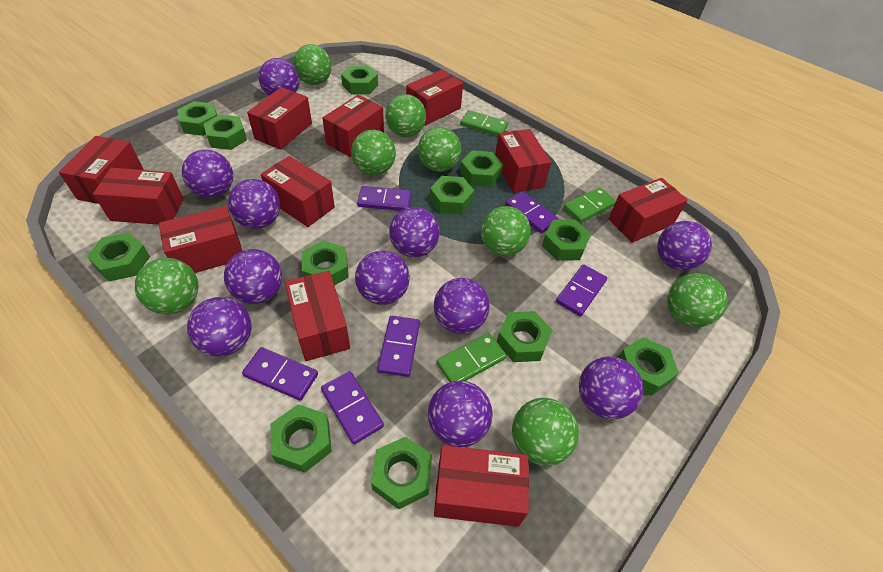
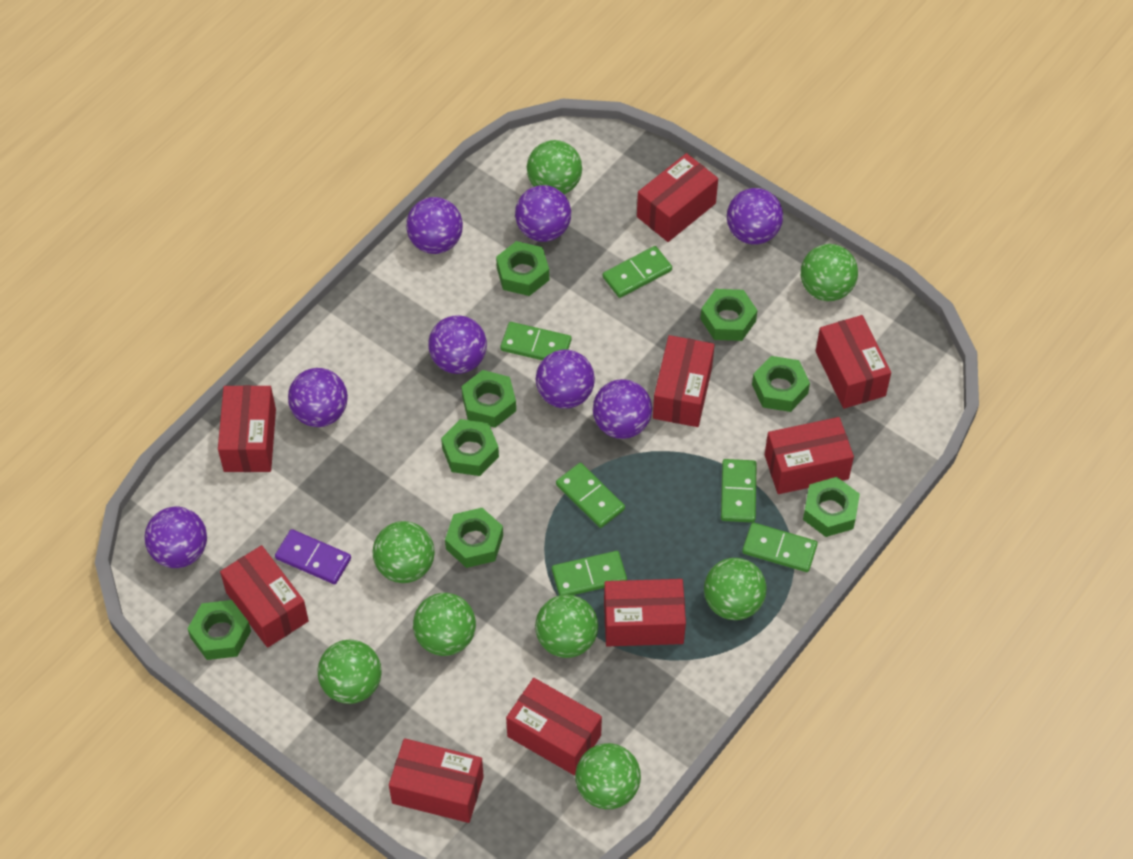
green domino: [437,333,507,382] [460,110,508,136] [563,187,616,223] = 3 -> [500,322,571,360] [552,551,627,595] [556,463,625,528] [603,246,672,298] [721,459,757,523] [742,522,818,572] = 6
green nut: [87,232,150,281] [177,101,217,136] [203,114,247,150] [270,404,332,473] [302,240,349,286] [341,66,378,94] [371,437,432,510] [430,176,474,215] [460,151,503,187] [497,311,553,362] [542,220,591,261] [618,337,679,396] = 12 -> [187,600,251,660] [441,419,499,476] [445,508,503,568] [461,370,516,428] [496,241,549,296] [700,289,758,341] [752,356,810,412] [803,477,860,537] = 8
purple ball: [182,150,233,198] [187,297,252,357] [224,249,283,304] [228,179,280,229] [259,58,299,96] [355,250,410,305] [389,207,440,257] [428,381,493,447] [434,278,490,334] [579,356,644,419] [657,221,712,270] = 11 -> [144,507,207,568] [288,368,348,427] [406,197,463,254] [428,315,487,374] [515,185,571,242] [536,349,595,409] [593,379,652,439] [727,188,783,245] = 8
purple domino: [242,347,318,401] [321,371,384,444] [357,186,412,211] [377,316,420,377] [505,191,559,234] [556,264,607,316] = 6 -> [275,529,351,584] = 1
red box: [59,136,143,204] [93,168,184,225] [159,206,242,273] [247,87,312,150] [261,156,335,227] [285,271,350,361] [322,95,384,157] [406,69,463,125] [434,445,529,527] [495,129,552,193] [608,178,688,243] = 11 -> [218,385,276,472] [220,545,309,648] [389,738,484,823] [506,678,602,775] [604,579,686,646] [637,153,718,242] [653,335,715,427] [765,417,854,494] [816,315,891,409] = 9

